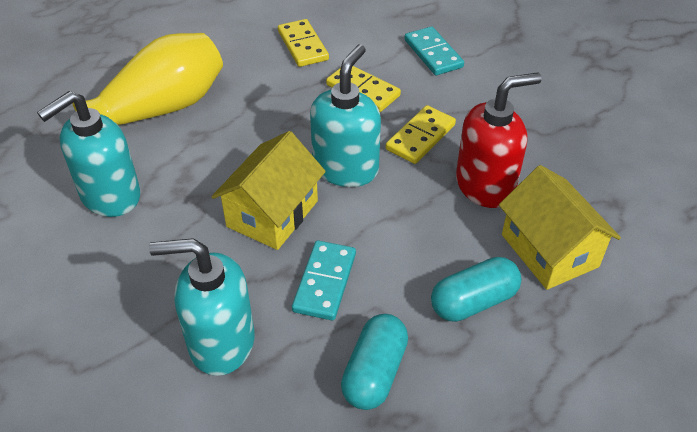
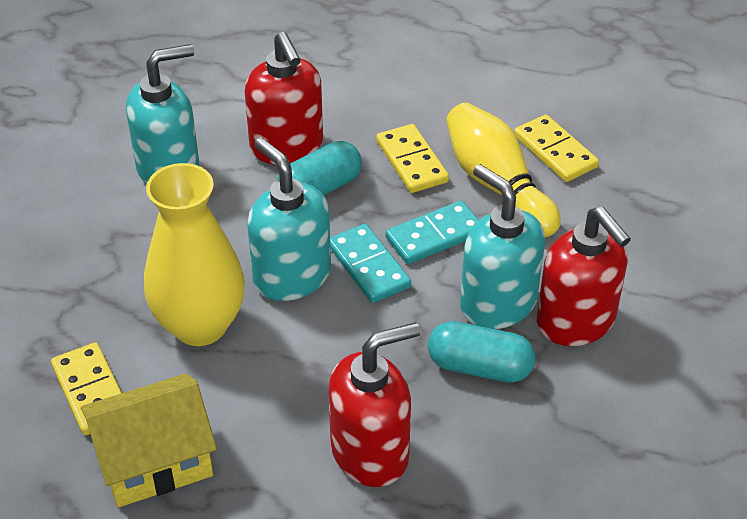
red soap dispenser: [456,72,542,208] = 1 -> [245,32,323,164] [329,322,420,487] [537,207,631,346] = 3
yellow bowling pin: none = 0 -> [446,103,560,237] = 1
yellow house: [212,131,326,250] [499,165,621,290] = 2 -> [81,373,217,508] = 1

